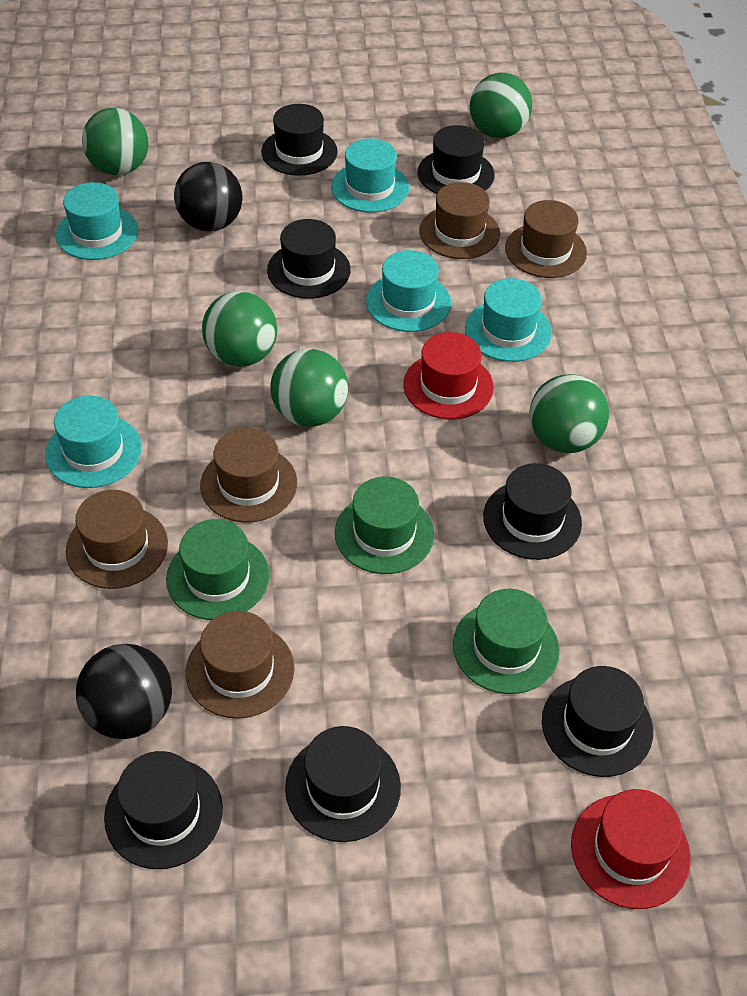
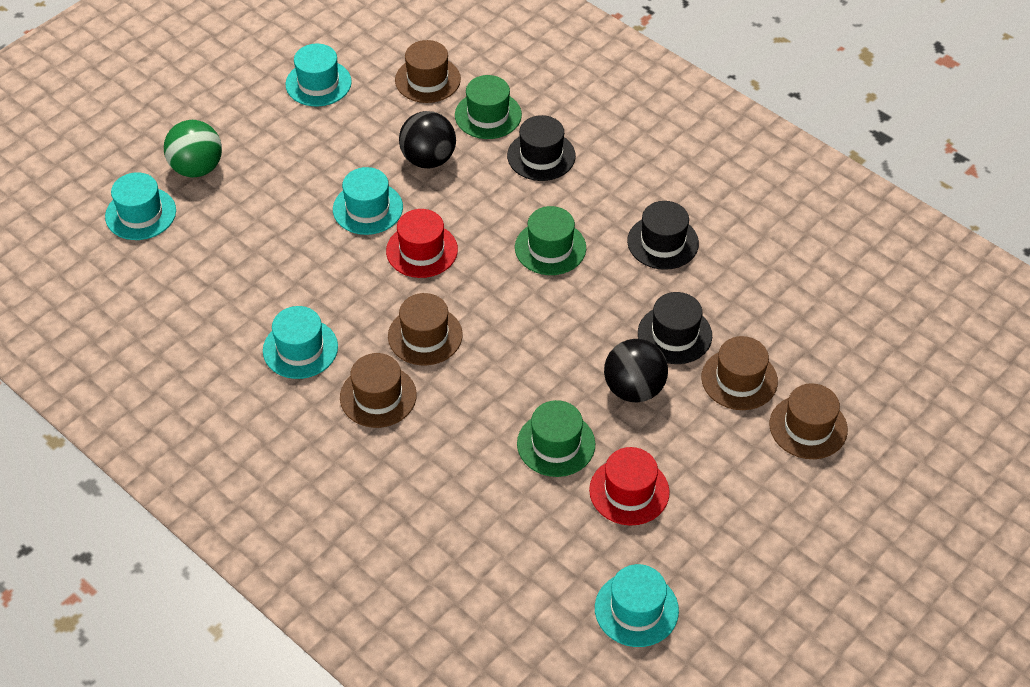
black hat: [104,751,223,869] [261,104,338,176] [267,219,351,299] [285,726,401,842] [418,125,495,194] [483,463,582,560] [542,666,653,777] = 7 -> [507,115,576,181] [627,201,699,270] [638,292,712,364] = 3
green ball: [82,108,149,175] [202,291,277,367] [270,349,348,427] [470,73,532,138] [530,374,609,453] = 5 -> [164,120,222,177] = 1

